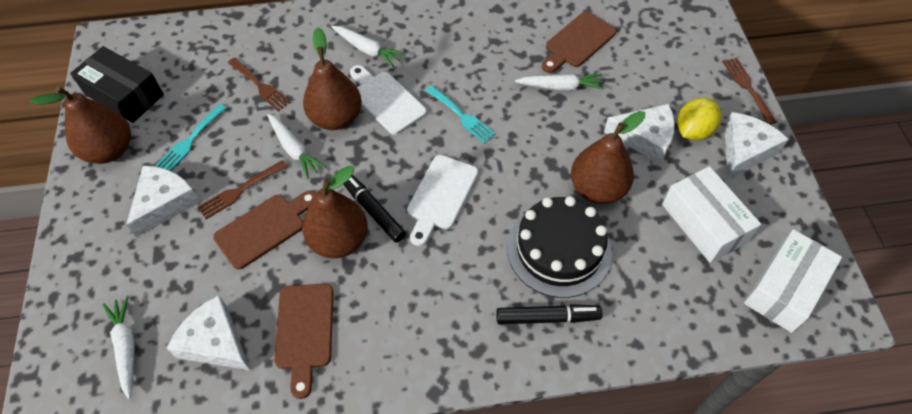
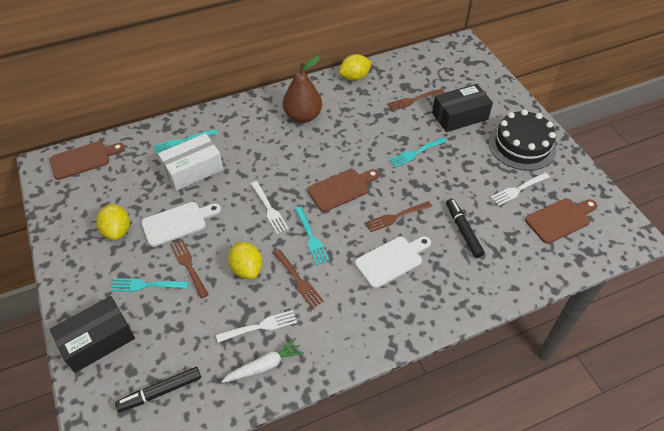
black box: [70,46,164,123] = 1 -> [50,296,135,373] [432,84,493,132] = 2
brown fork: [198,160,288,219] [228,58,291,111] [723,58,776,125] = 3 -> [170,239,209,299] [273,249,324,309] [365,201,432,232] [387,89,444,111] = 4
brown pear: [30,86,131,164] [302,166,368,258] [303,27,362,130] [571,111,645,204] = 4 -> [283,56,322,123] = 1
turquoise fork: [155,104,226,171] [425,85,496,144] = 2 -> [111,278,189,292] [154,129,218,154] [295,207,329,265] [389,137,447,168] = 4
white box: [662,166,761,263] [744,229,842,333] = 2 -> [158,133,224,191] = 1
white carrot: [103,296,135,399] [267,114,326,179] [331,26,405,67] [515,73,604,91] = 4 -> [221,338,304,383] = 1
white cheese: [126,166,200,238] [166,295,250,370] [604,104,675,164] [724,112,789,179] = 4 -> none = 0
white fork: none = 0 -> [216,310,297,343] [251,181,289,234] [491,173,550,206] = 3
yellow lemon: [677,98,721,140] = 1 -> [96,204,130,240] [228,242,262,279] [339,54,372,81] = 3

